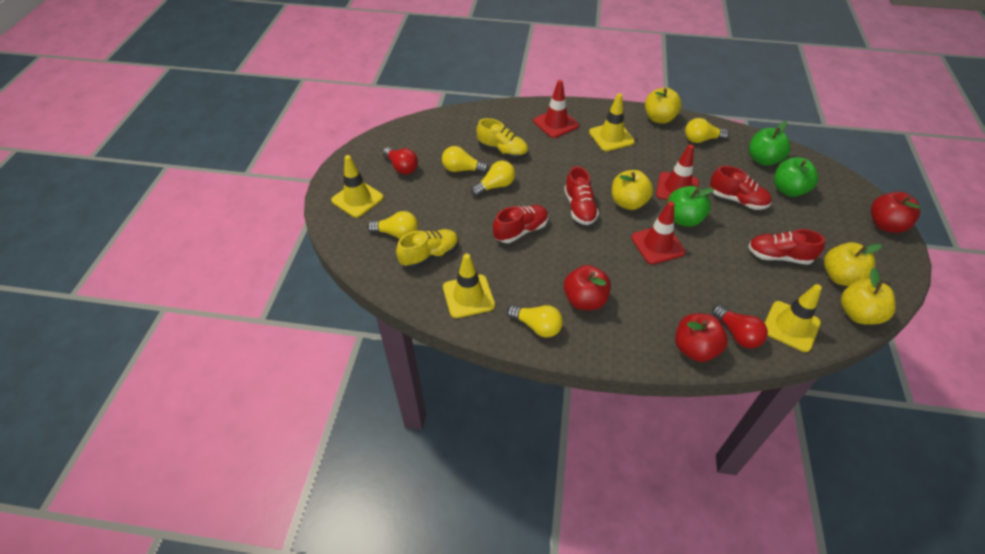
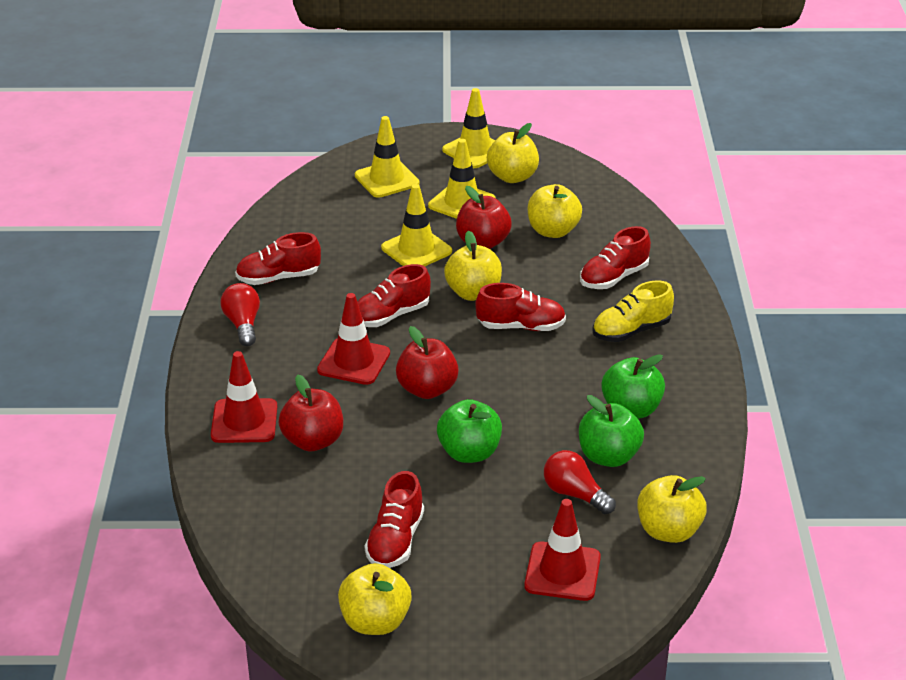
red shoe: [493,205,548,243] [564,166,599,225] [710,166,771,210] [748,229,825,265] = 4 -> [235,232,321,285] [357,264,431,327] [365,471,424,568] [475,283,566,331] [580,226,651,289] = 5
yellow apple: [612,170,653,210] [645,87,682,124] [824,242,882,286] [841,268,896,325] = 4 -> [338,563,412,635] [444,230,502,301] [487,123,539,183] [528,184,582,238] [637,475,707,543] = 5
yellow light bulb: [367,211,418,239] [442,146,489,174] [471,161,515,196] [507,305,563,338] [685,118,729,143] = 5 -> none = 0
yellow shoe: [396,229,459,269] [477,118,528,159] = 2 -> [592,280,674,342] = 1

